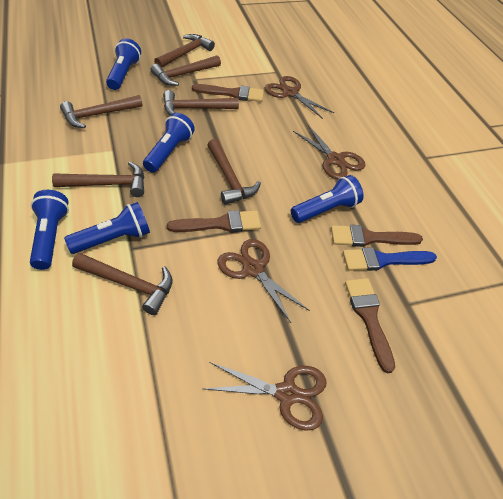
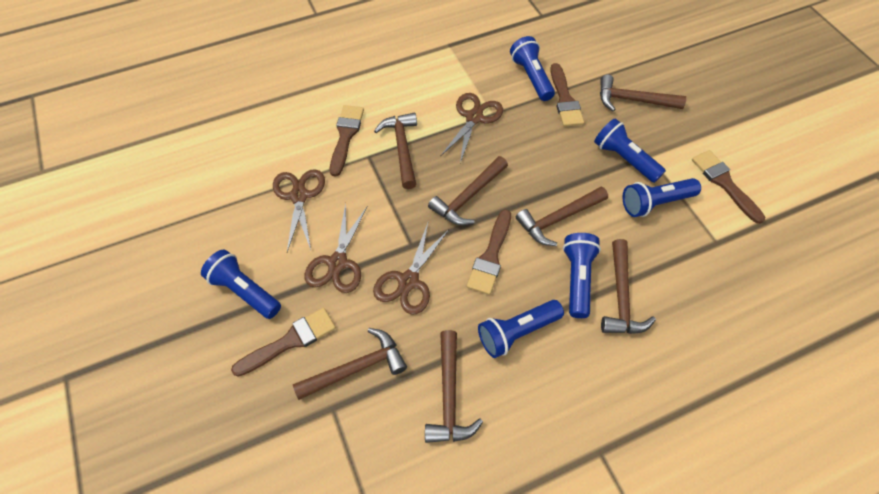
blue brush: [343,247,437,271] = 1 -> none = 0
blue flashlight: [30,190,69,270] [64,202,150,254] [106,38,141,90] [143,113,195,172] [291,175,364,223] = 5 -> [201,250,281,319] [478,300,564,358] [510,36,555,101] [563,233,601,318] [594,118,666,183] [622,178,701,217] = 6
brown brush: [167,210,261,232] [192,84,264,102] [331,225,423,247] [345,278,395,373] = 4 -> [231,308,336,377] [330,105,364,176] [467,209,511,295] [550,63,584,127] [692,150,765,224] = 5

